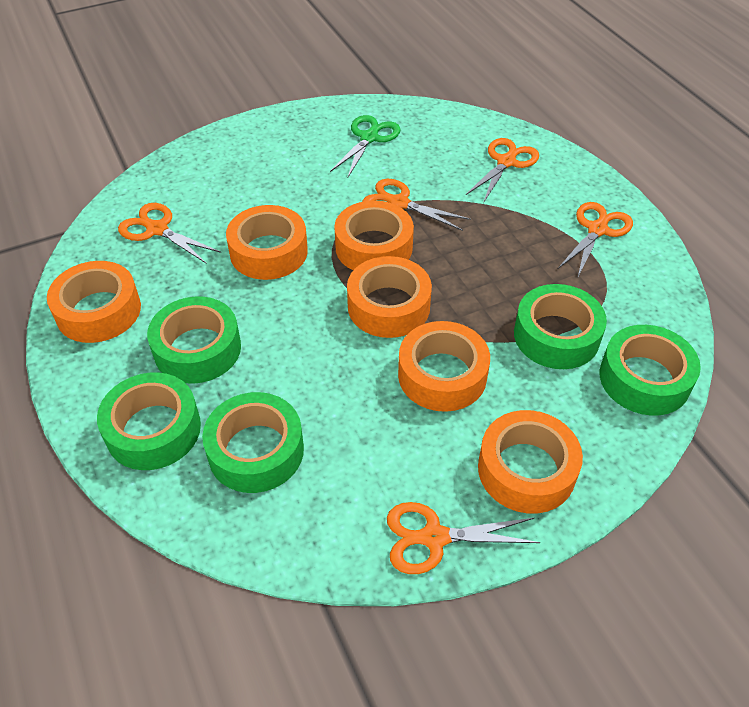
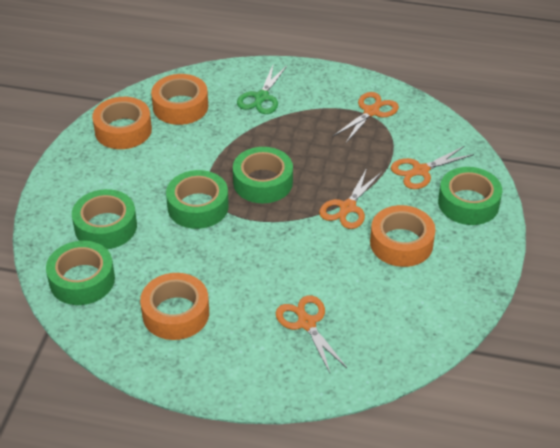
orange scissors: [118,203,221,264] [362,179,471,231] [387,502,541,574] [466,138,539,203] [558,202,633,276] = 5 -> [276,295,347,373] [319,168,382,229] [333,92,399,143] [391,146,474,189] = 4
orange tape: [47,261,141,343] [226,205,308,280] [334,200,414,270] [347,256,432,338] [398,321,490,412] [478,410,583,514] = 6 -> [92,97,152,149] [140,273,209,340] [151,74,208,125] [370,205,436,267] = 4

